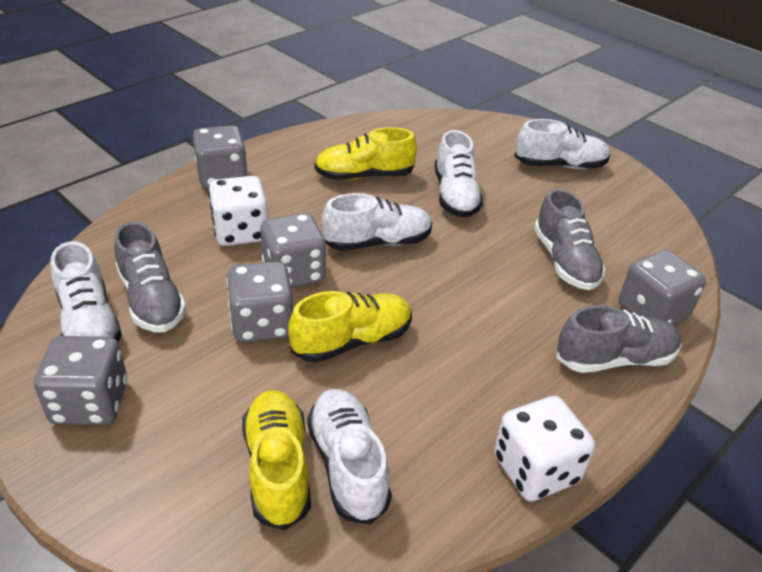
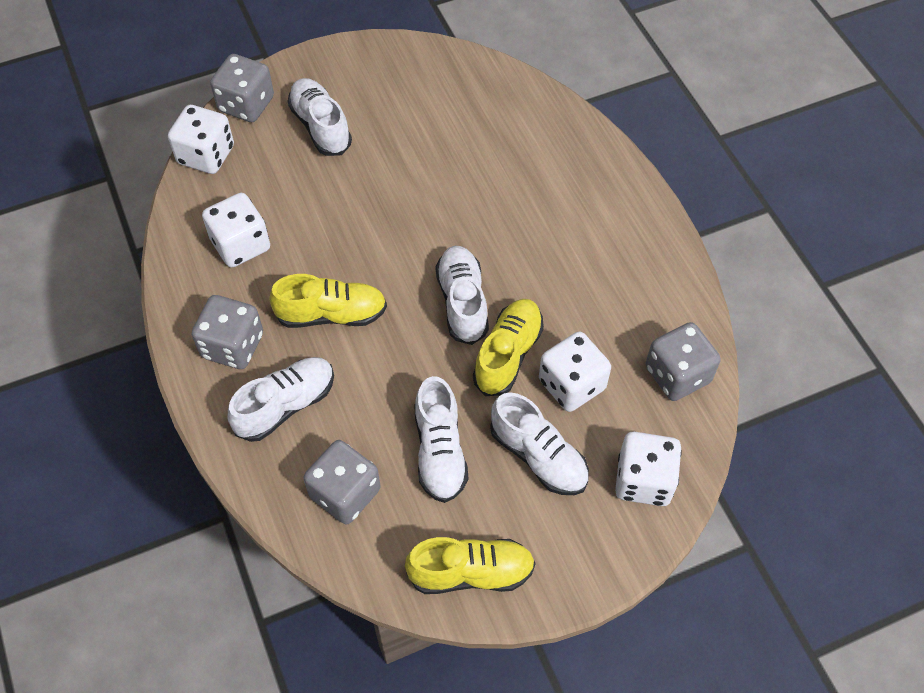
grey dice: [34,336,127,425] [193,125,248,189] [227,261,293,343] [260,213,326,288] [619,250,706,325] = 5 -> [192,295,263,369] [210,54,274,122] [303,440,381,524] [646,322,721,401] = 4
grey shoe: [114,221,186,332] [534,189,606,290] [556,305,682,373] = 3 -> none = 0
white dice: [209,176,268,246] [494,396,595,501] = 2 -> [168,105,234,174] [202,193,270,268] [539,332,611,412] [615,432,682,506] = 4

